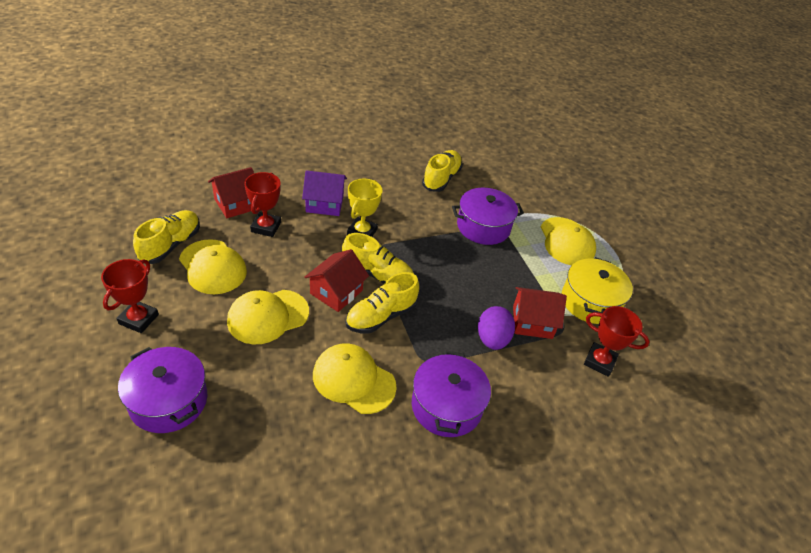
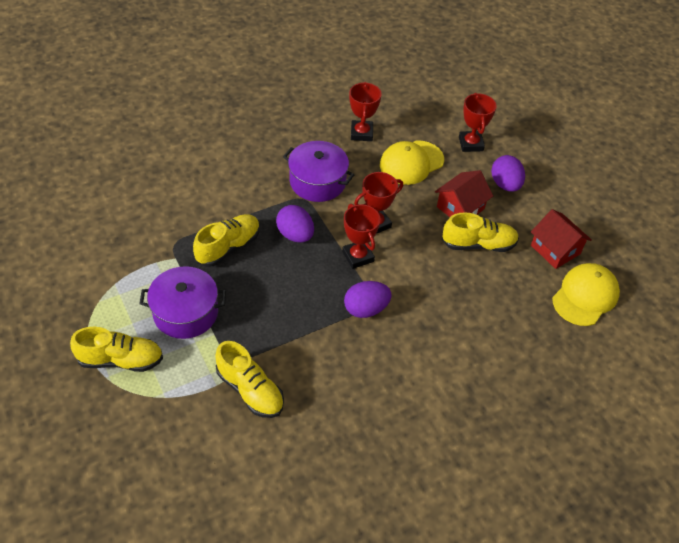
purple egg: [478,306,515,350] = 1 -> [276,205,314,243] [344,281,392,318] [491,155,525,192] = 3
purple house: [302,170,347,216] = 1 -> none = 0
purple pot: [118,347,207,433] [412,351,491,437] [452,188,524,245] = 3 -> [139,266,226,339] [283,141,354,202] = 2
red house: [208,167,256,218] [304,249,369,312] [513,287,567,339] = 3 -> [435,170,493,217] [531,209,592,269] = 2
red trophy: [101,259,159,333] [244,172,281,237] [584,306,650,377] = 3 -> [342,204,380,269] [349,82,382,141] [354,172,403,234] [459,93,497,152] = 4
yellow cap: [179,239,247,294] [227,290,309,344] [313,344,397,414] [541,217,596,265] = 4 -> [380,140,444,185] [552,263,620,326] = 2
yellow pot: [562,257,633,324] = 1 -> none = 0
yellow trophy: [347,179,383,237] = 1 -> none = 0

